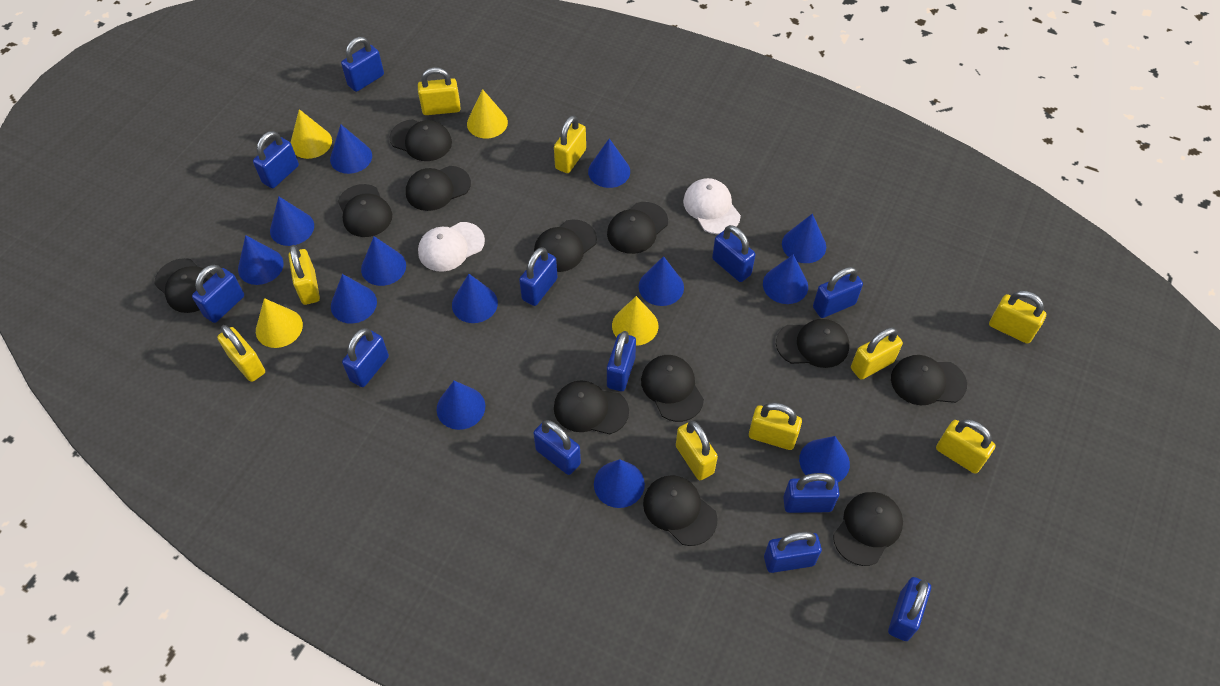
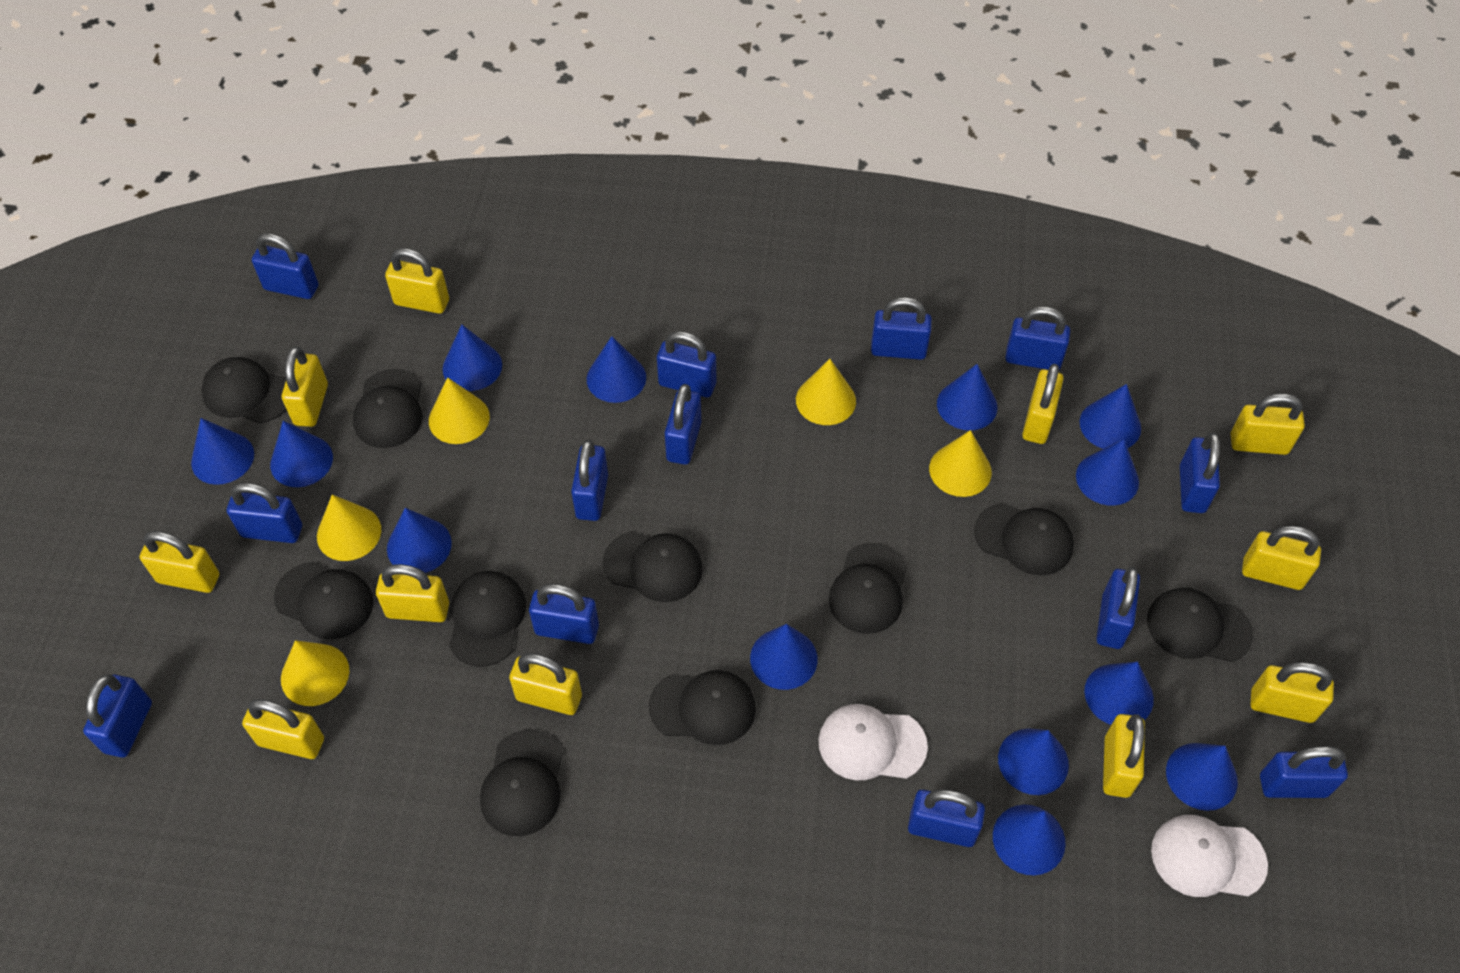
black cap: [155,258,213,313] [338,184,392,237] [389,119,452,161] [406,166,471,211] [534,220,597,272] [554,380,629,434] [607,202,668,254] [641,355,704,422] [643,475,717,546] [776,319,849,368] [833,492,903,566] [891,355,967,405] = 12 -> [201,357,287,423] [274,562,373,639] [353,369,422,448] [449,571,526,667] [480,730,563,836] [603,531,703,602] [649,670,756,745] [828,543,908,634] [974,503,1074,575] [1147,588,1253,662] = 10
blue padlock: [192,265,244,323] [253,131,299,188] [341,37,384,92] [342,328,389,387] [519,247,558,306] [533,420,581,475] [607,331,636,391] [712,225,756,282] [764,532,822,573] [783,473,840,513] [813,267,863,318] [888,577,931,641] = 12 -> [83,674,152,758] [227,483,302,543] [252,233,319,299] [529,584,599,644] [571,440,608,521] [657,331,716,397] [665,384,701,465] [871,297,932,360] [908,790,985,847] [1005,306,1070,370] [1096,567,1140,649] [1180,432,1220,513] [1260,746,1348,798] = 13
yellow cone: [256,298,303,348] [291,109,332,159] [467,89,508,139] [612,296,658,346] = 4 -> [281,640,349,706] [317,495,381,561] [429,377,490,444] [796,359,856,425] [929,430,992,497] = 5
yellow padlock: [217,325,265,382] [289,245,320,305] [418,67,461,115] [554,115,586,173] [676,421,718,480] [749,403,802,450] [851,327,903,380] [936,419,996,474] [989,291,1047,344] = 9 -> [140,531,219,593] [242,699,324,759] [282,347,328,427] [376,564,449,622] [385,248,449,314] [509,653,582,715] [1022,364,1063,444] [1103,714,1145,798] [1230,393,1305,455] [1242,526,1321,590] [1251,662,1334,723] = 11

